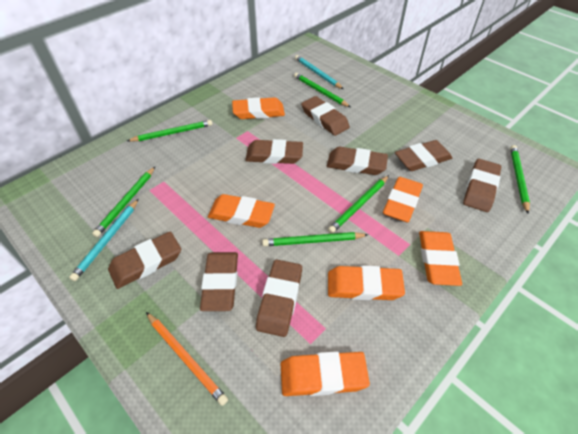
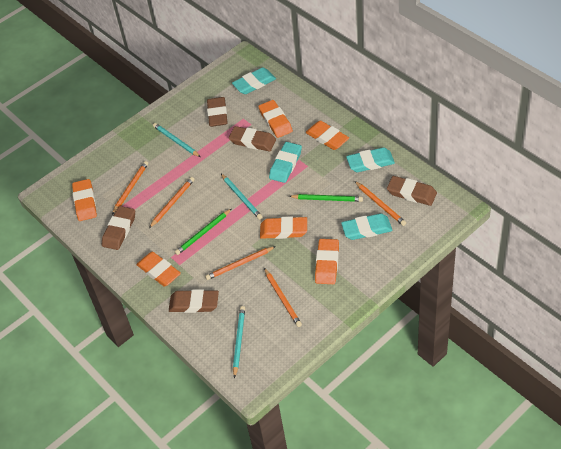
brown eraser: [108,231,181,289] [200,252,238,311] [245,139,303,164] [256,260,302,337] [301,96,350,136] [327,147,388,175] [395,140,452,171] [463,159,501,212] = 8 -> [102,206,135,250] [169,289,219,313] [207,97,228,127] [229,126,276,151] [387,176,437,206] = 5
green pencil: [92,167,155,237] [127,120,212,141] [262,232,368,246] [294,73,350,107] [328,175,389,234] [510,145,530,214] = 6 -> [175,209,231,255] [289,194,363,202] = 2
orange pencil: [146,312,228,406] = 1 -> [112,161,148,214] [149,177,194,228] [205,246,276,280] [264,268,302,327] [355,181,406,226] = 5
turquoise eraser: none = 0 -> [232,67,276,94] [269,142,302,183] [341,213,392,240] [346,147,395,172] = 4
turquoise pencil: [69,199,139,281] [295,55,343,89] = 2 -> [153,123,201,157] [221,174,262,219] [233,306,245,378] = 3

